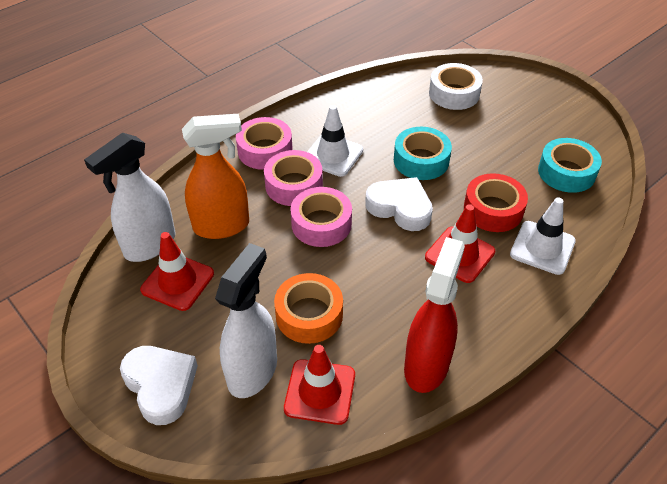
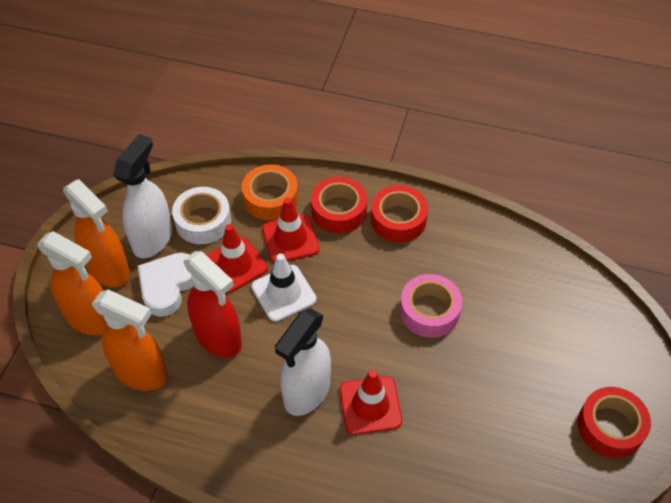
orange spray bottle: [182,114,249,239] = 1 -> [37,231,108,335] [63,179,130,287] [92,289,168,391] = 3
pink tape: [236,117,293,170] [264,150,323,206] [290,187,352,247] = 3 -> [400,274,462,338] = 1
red tape: [464,173,528,232] = 1 -> [311,177,367,234] [371,185,428,243] [577,387,651,458] = 3
turquoise tape: [394,127,452,180] [538,138,602,193] = 2 -> none = 0
white heart: [120,346,198,425] [365,177,433,231] = 2 -> [138,253,194,317] = 1
white traffic cone: [307,105,363,177] [510,197,576,275] = 2 -> [251,253,317,322] = 1

